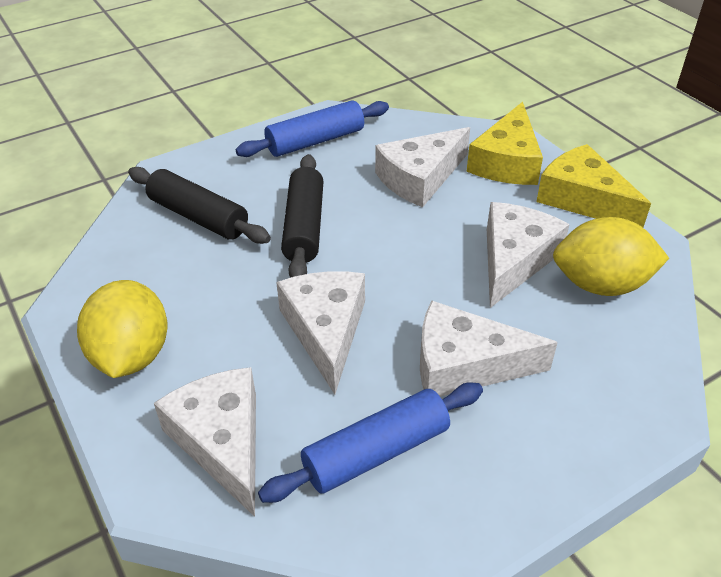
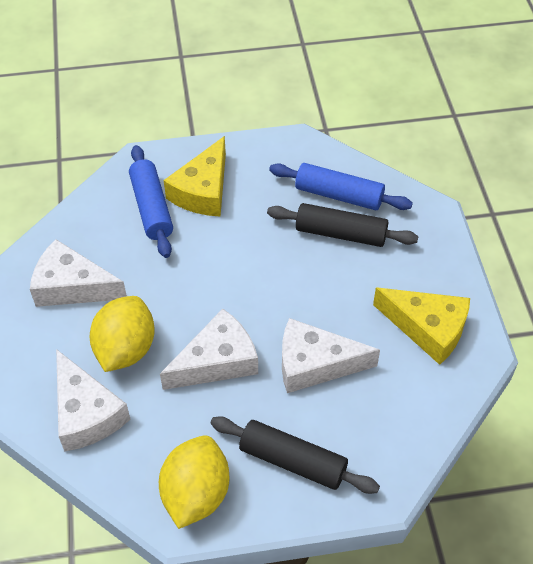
white cheese: [154,367,256,517] [276,271,365,394] [375,127,470,207] [420,301,558,397] [487,202,570,308] = 5 -> [30,239,127,307] [56,349,130,452] [160,309,258,390] [282,318,380,393] = 4

